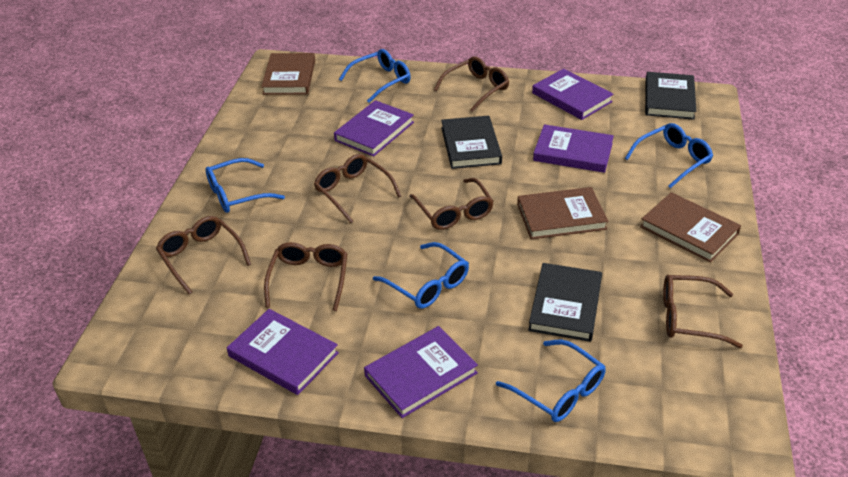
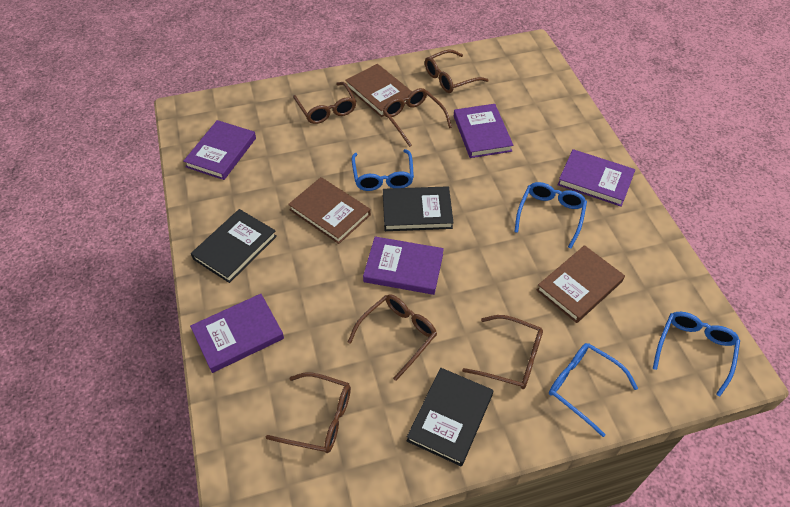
blue glasses: [205,158,285,213] [339,49,411,103] [373,242,469,309] [496,340,606,422] [625,123,713,188] = 5 -> [352,149,414,191] [514,182,587,249] [549,343,638,437] [653,312,740,396] = 4

